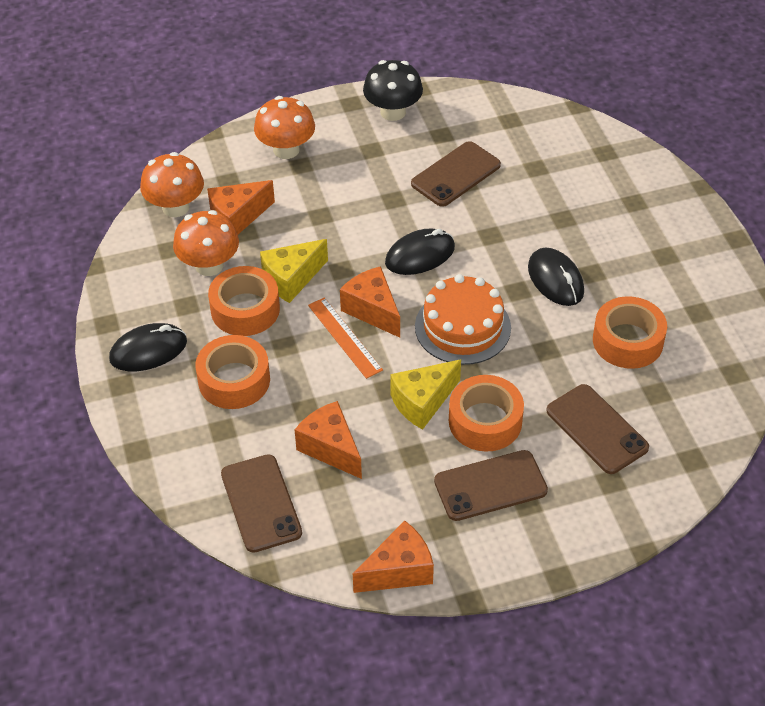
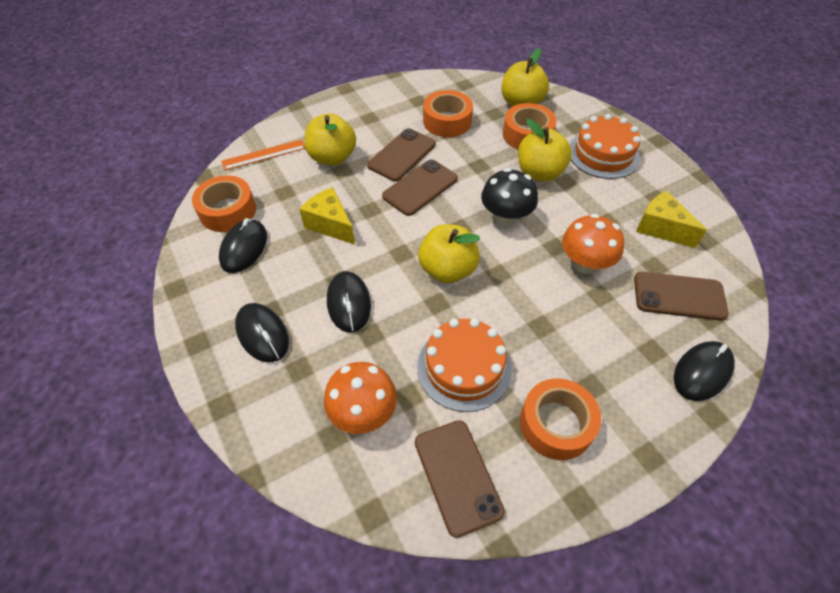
black mouse: [109,323,187,371] [385,229,455,275] [528,248,584,306] = 3 -> [219,218,267,273] [235,303,289,362] [327,271,371,333] [674,341,735,401] = 4
orange cake: [415,274,511,365] = 1 -> [417,318,512,412] [569,114,641,179] = 2
orange cheese: [207,180,275,234] [295,401,362,479] [340,266,400,338] [353,520,434,593] = 4 -> none = 0
orange mushroom: [140,152,204,217] [173,210,239,276] [254,96,315,159] = 3 -> [324,362,397,434] [562,214,624,274] = 2
yellow apple: none = 0 -> [305,113,356,166] [418,224,480,284] [501,48,549,107] [518,119,572,182] = 4

